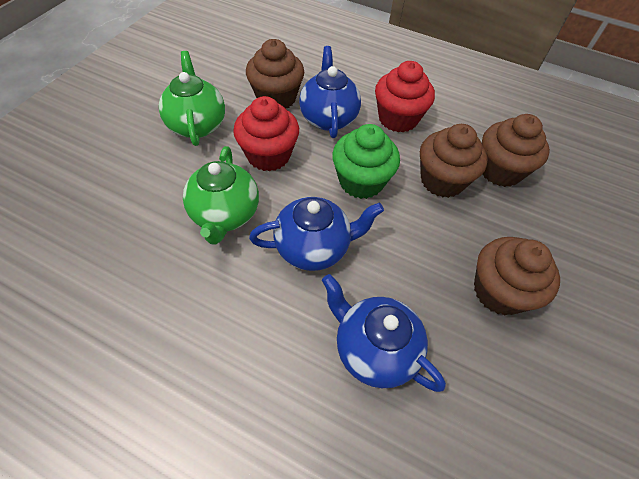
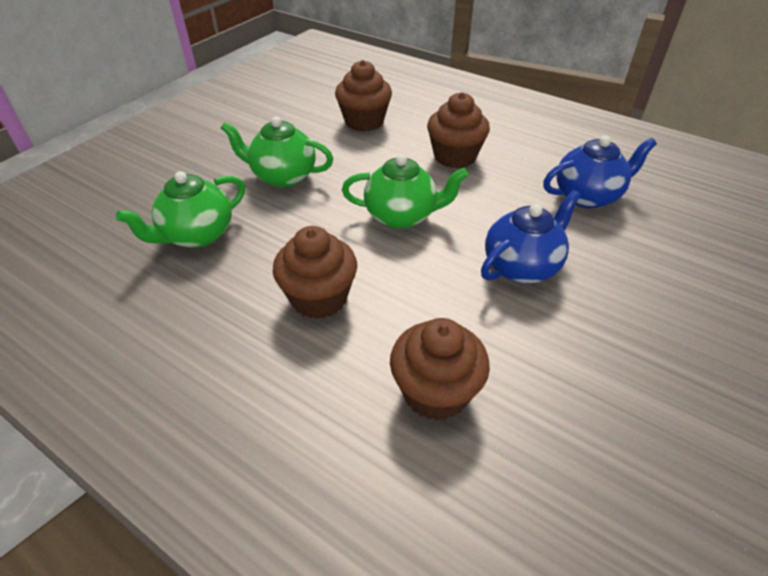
blue teapot: [249,197,384,271] [299,46,361,138] [322,274,446,392] = 3 -> [481,190,581,283] [543,136,657,208] = 2
green cupcake: [332,124,400,199] = 1 -> none = 0
green teapot: [159,51,225,146] [183,146,259,244] = 2 -> [116,171,245,248] [221,117,333,188] [342,154,468,229] = 3
red cupcake: [233,96,299,171] [375,61,435,133] = 2 -> none = 0

